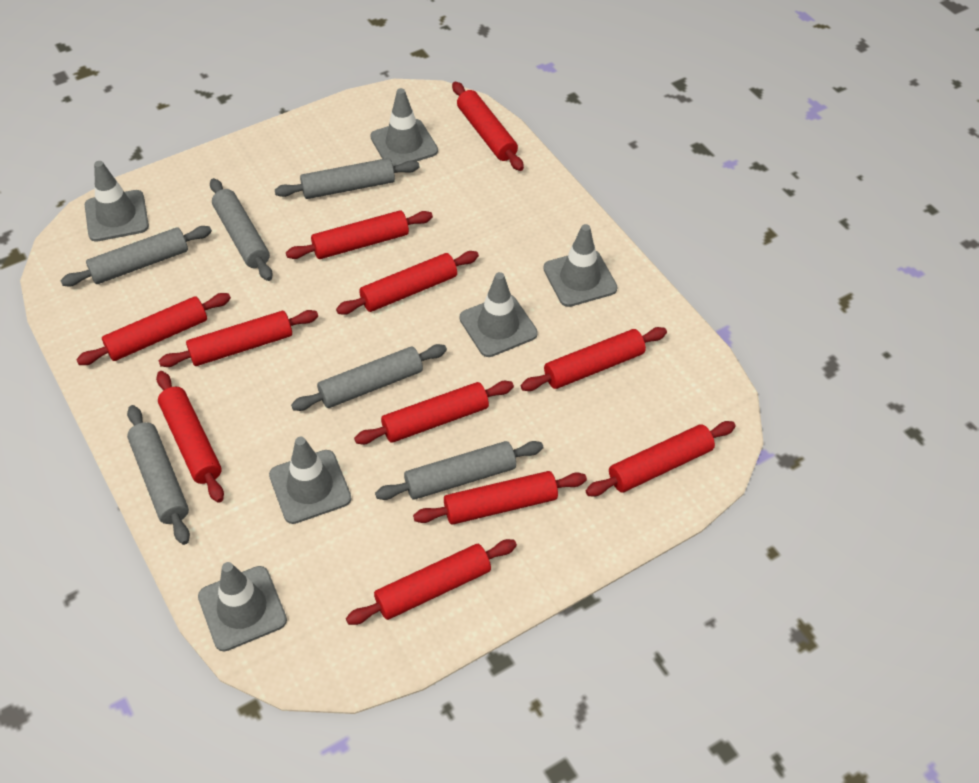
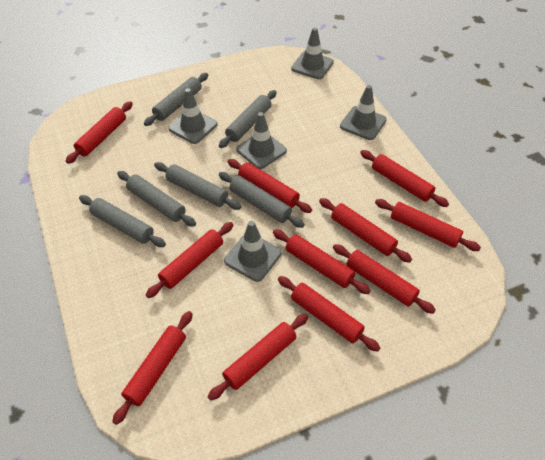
grey traffic cone: [85,161,149,242] [198,562,287,651] [269,437,351,524] [370,88,438,166] [459,272,538,357] [543,224,617,307] = 6 -> [168,88,217,144] [224,221,282,282] [236,112,287,169] [291,27,334,79] [340,85,387,140] = 5

